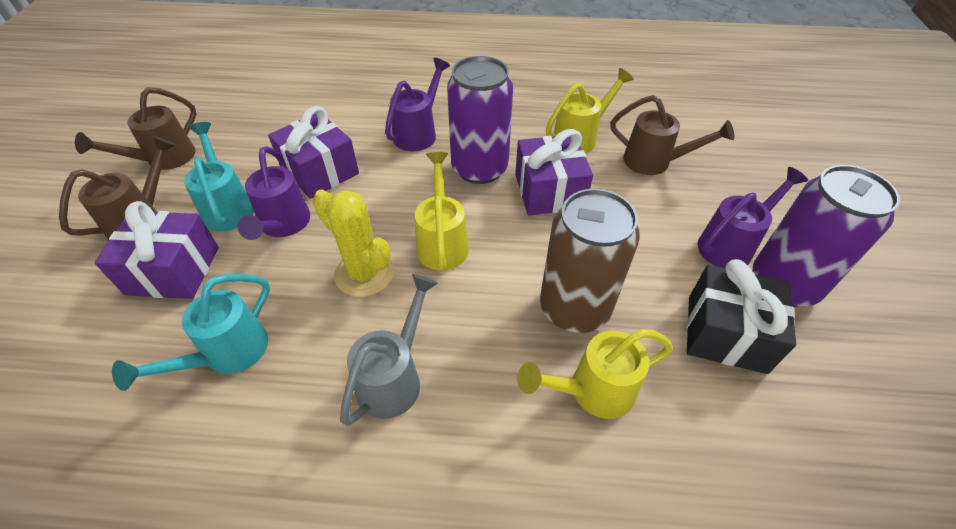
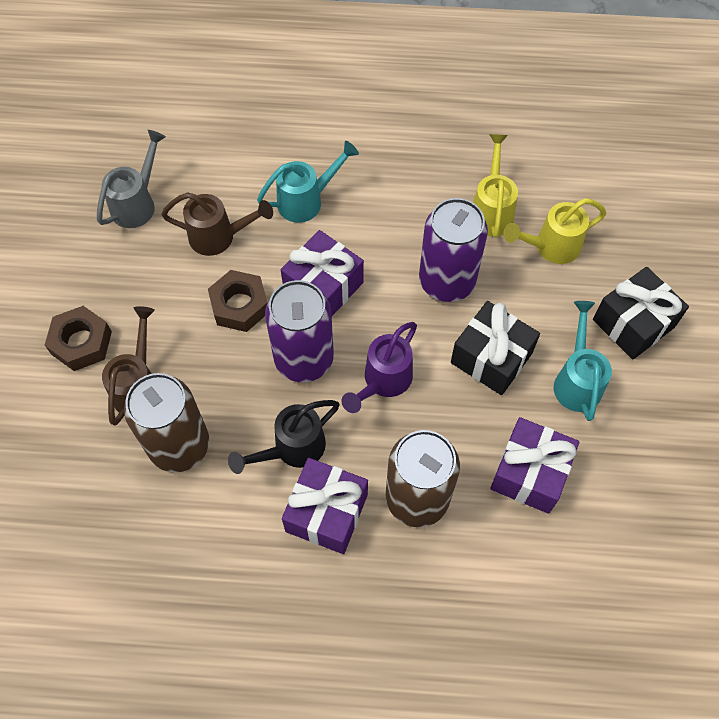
black gift: [687,259,796,374] = 1 -> [451,301,540,395] [593,267,689,360] = 2
black watering can: none = 0 -> [228,400,339,474] = 1
brown can: [540,189,640,333] = 1 -> [124,373,209,473] [386,430,460,527] = 2
brown nut: none = 0 -> [45,306,112,371] [208,270,268,332] = 2
brown watering can: [59,136,175,240] [75,87,197,170] [610,95,734,175] = 3 -> [102,306,155,425] [161,192,273,256] = 2
purple watering can: [238,146,310,240] [385,58,450,151] [698,167,808,268] = 3 -> [342,322,417,413] = 1
yellow cactus: [313,189,394,297] = 1 -> none = 0
yellow watering can: [415,152,469,271] [517,329,673,419] [546,68,634,154] = 3 -> [473,134,518,238] [503,198,606,264] = 2

